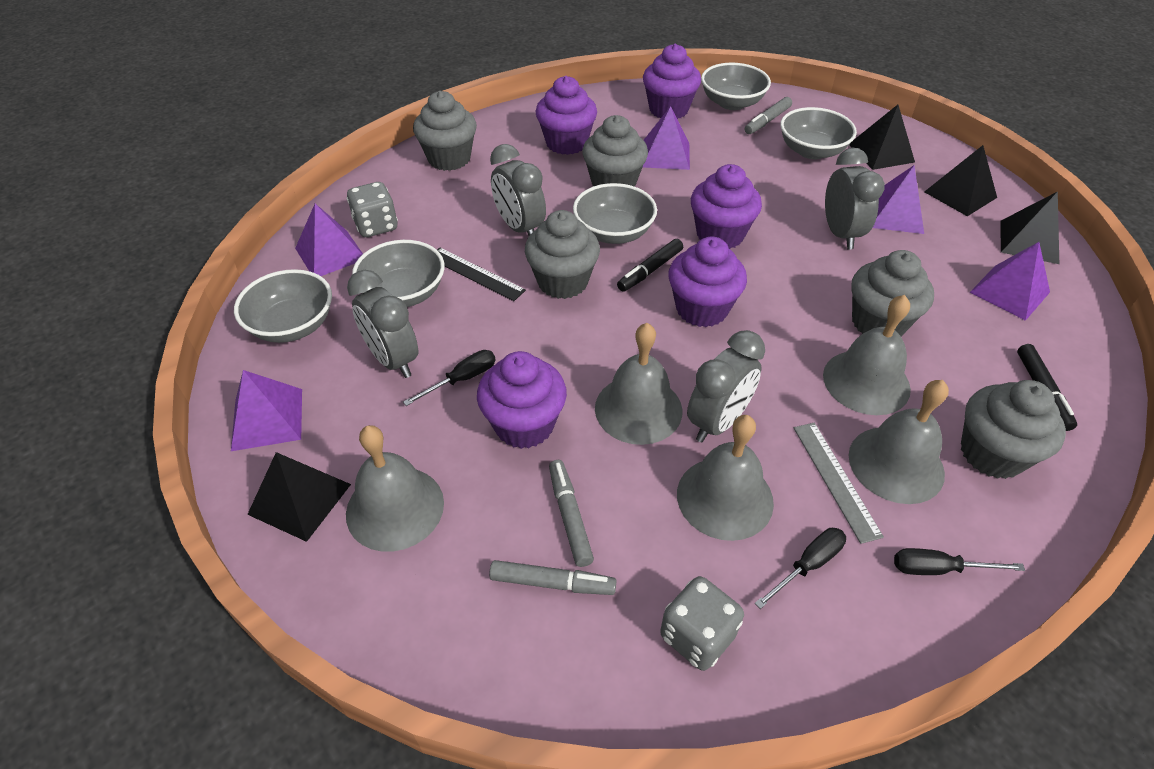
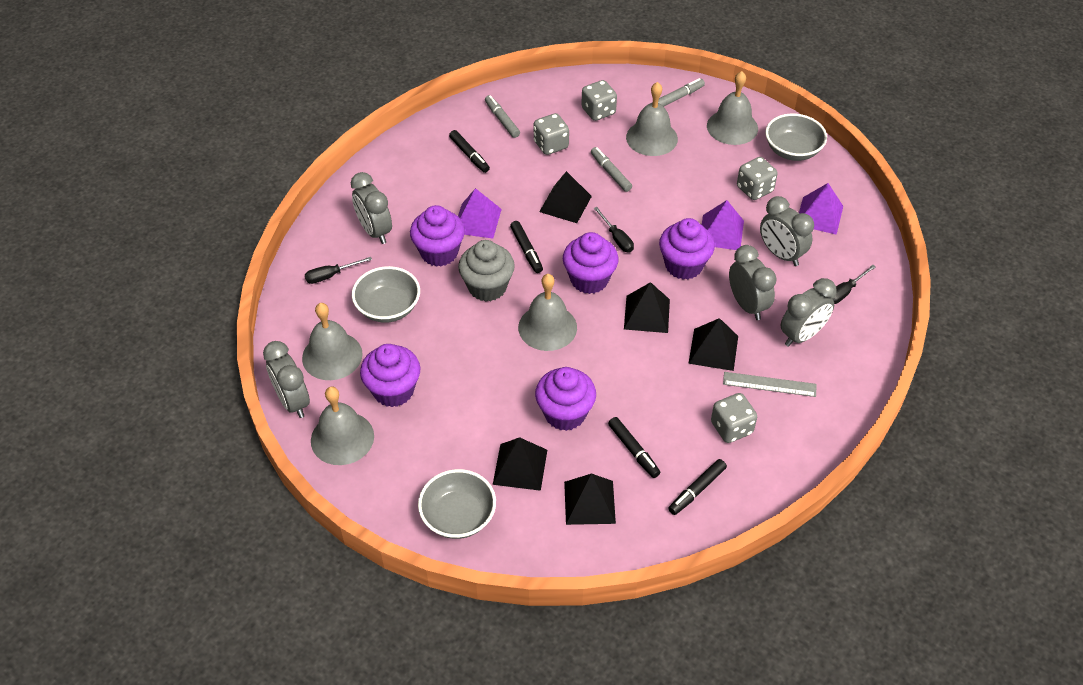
black marker: [617,239,683,292] [1017,344,1077,431] = 2 -> [449,130,490,173] [510,221,543,273] [608,417,661,478] [668,459,727,515] = 4
black pyramid: [247,452,351,542] [849,105,915,170] [924,145,997,216] [1000,191,1059,264] = 4 -> [493,437,547,491] [539,171,592,223] [564,473,616,525] [624,282,670,333] [688,318,738,371] = 5
black ruler: [437,247,526,301] = 1 -> none = 0
grey bowl: [234,269,332,343] [352,240,445,307] [573,183,657,244] [701,63,771,110] [780,107,857,159] = 5 -> [352,266,420,323] [418,469,496,539] [765,114,827,161] = 3
grey clock: [347,270,418,378] [490,144,546,236] [687,330,765,442] [825,148,885,249] = 4 -> [263,341,310,418] [351,172,392,244] [729,245,777,320] [760,196,814,266] [780,278,836,347] = 5
grey cupcake: [413,91,477,171] [525,210,600,299] [582,115,648,187] [851,250,934,336] [961,380,1066,479] = 5 -> [458,240,515,302] = 1
grey dice: [347,182,398,237] [660,576,744,671] = 2 -> [534,113,569,155] [581,80,617,121] [711,393,757,443] [737,157,778,200] = 4
purple pyramid: [231,370,302,451] [295,204,363,276] [643,106,690,170] [873,165,924,234] [970,242,1050,321] = 5 -> [458,188,502,239] [702,200,744,250] [799,183,843,235] = 3

